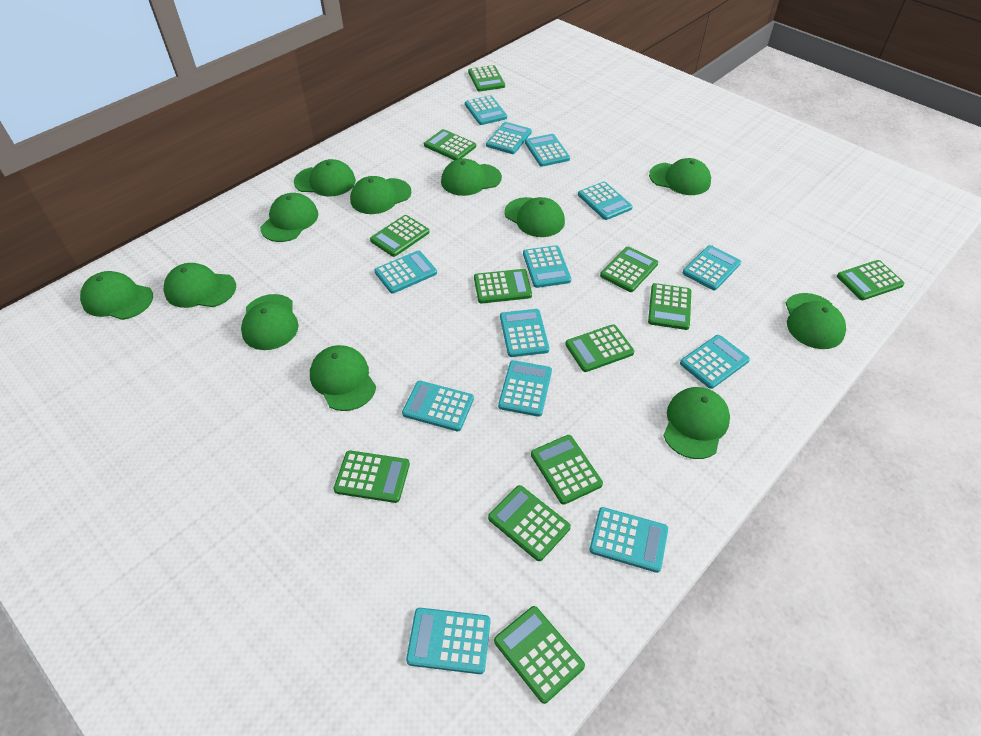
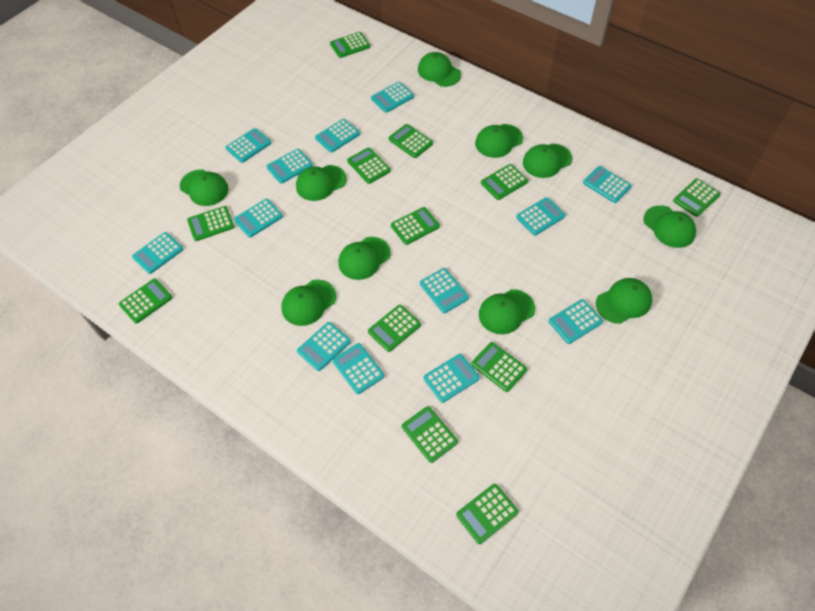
green cap: [80,271,153,320] [163,263,236,308] [241,294,299,350] [260,193,318,242] [294,159,356,196] [310,345,376,411] [350,176,412,214] [441,159,502,196] [504,197,565,237] [649,158,711,195] [663,387,730,459] [786,293,846,349] = 12 -> [180,170,229,206] [282,280,336,326] [296,165,347,201] [338,237,391,280] [418,52,461,87] [475,124,523,158] [479,289,535,334] [523,143,572,178] [596,278,652,324] [643,205,696,248] = 10

